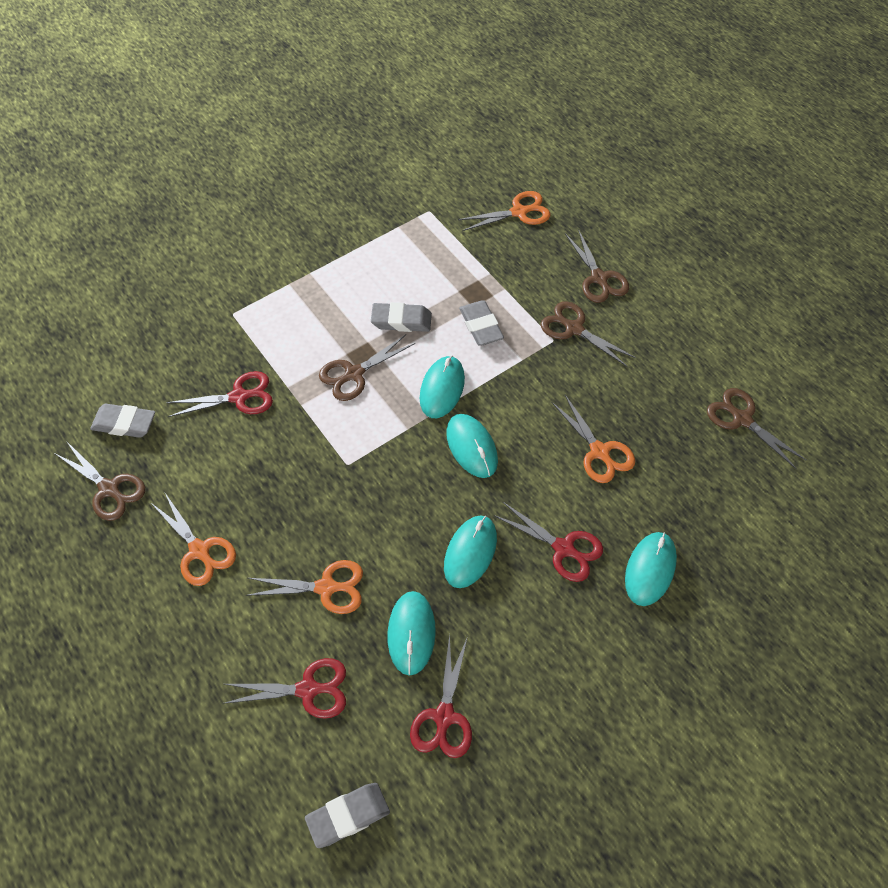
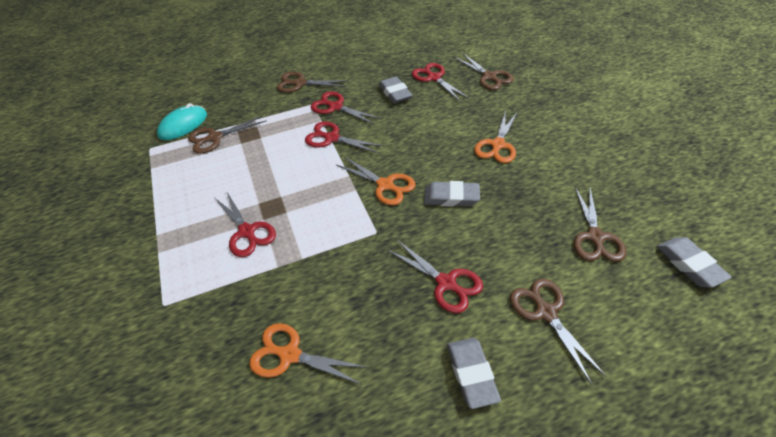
orange scissors: [150,493,236,586] [246,560,363,614] [458,191,550,231] [552,395,635,483] = 4 -> [249,323,368,385] [336,157,416,205] [474,110,517,163] = 3
red scissors: [166,371,273,417] [222,658,346,719] [410,634,472,758] [493,502,603,582] = 4 -> [215,192,276,257] [305,121,383,153] [311,91,381,125] [387,240,483,313] [412,63,469,101] = 5
turquoise mouse: [387,591,436,676] [419,356,465,418] [444,515,497,588] [446,414,498,478] [625,532,677,606] = 5 -> [157,103,207,140] = 1

